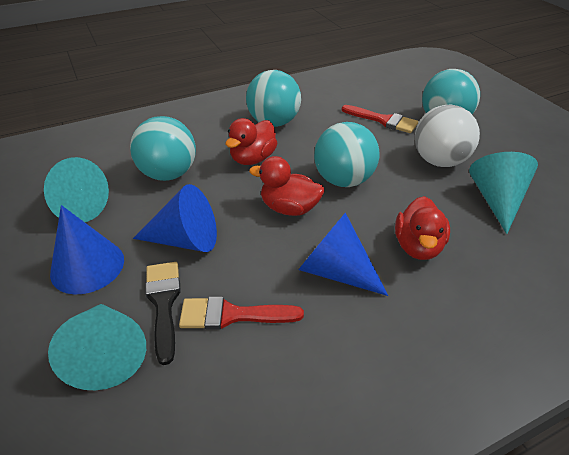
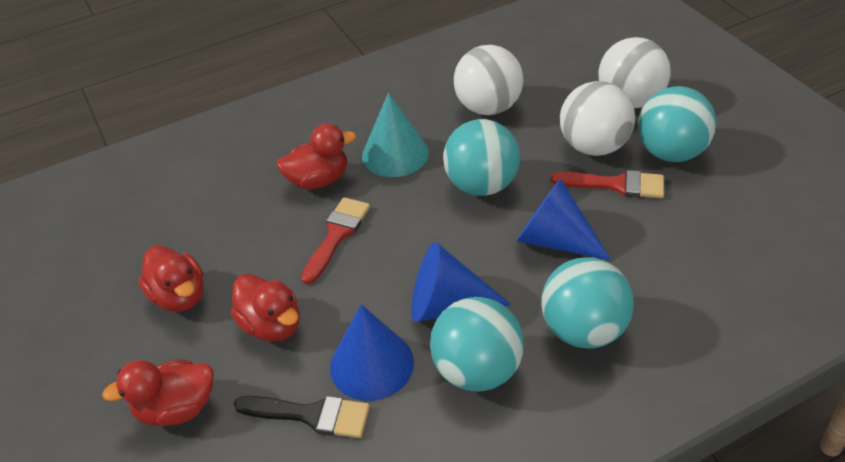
red duck: [225,118,277,165] [249,156,324,216] [395,196,450,260] = 3 -> [102,360,214,426] [138,245,204,312] [230,274,300,341] [277,124,356,189] = 4
turquoise cone: [44,157,109,222] [48,304,146,390] [469,152,538,234] = 3 -> [362,93,429,177] = 1
white ball: [415,105,480,167] = 1 -> [454,45,523,115] [560,81,635,156] [598,37,671,108] = 3

